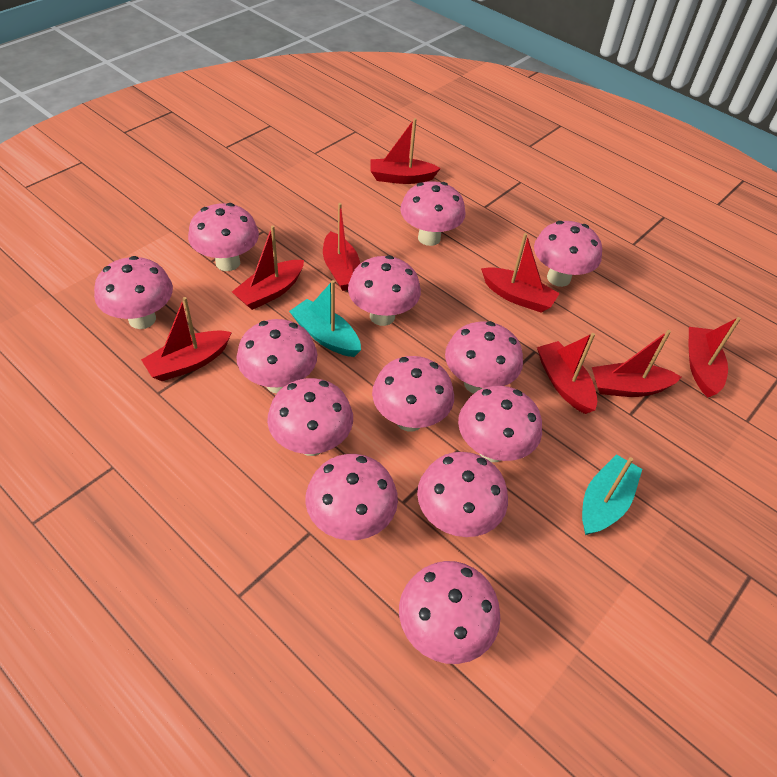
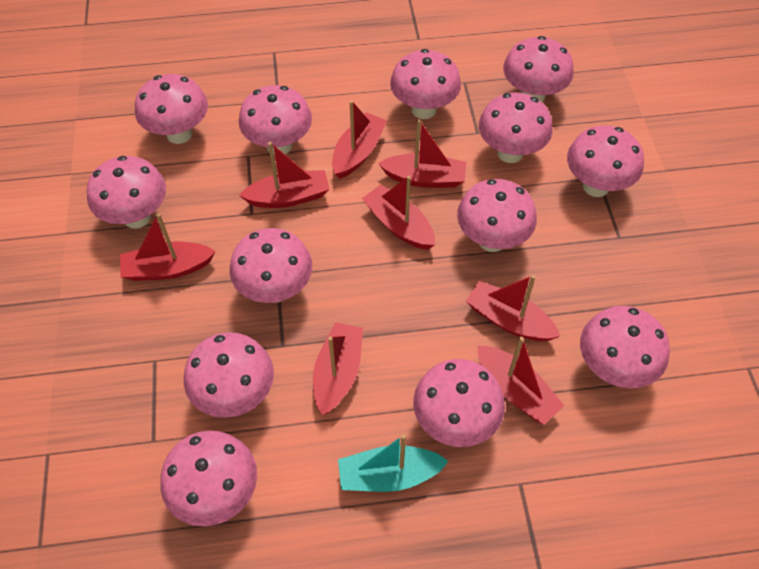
turquoise boat: [289,280,361,357] [582,454,642,535] = 2 -> [338,434,448,492] = 1

